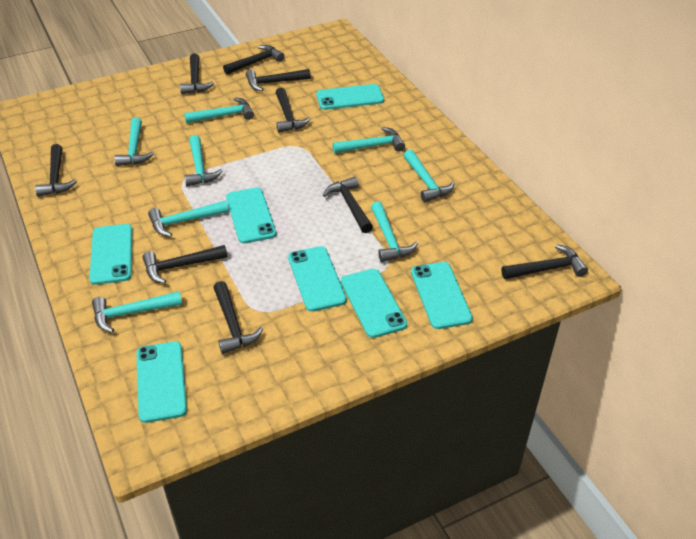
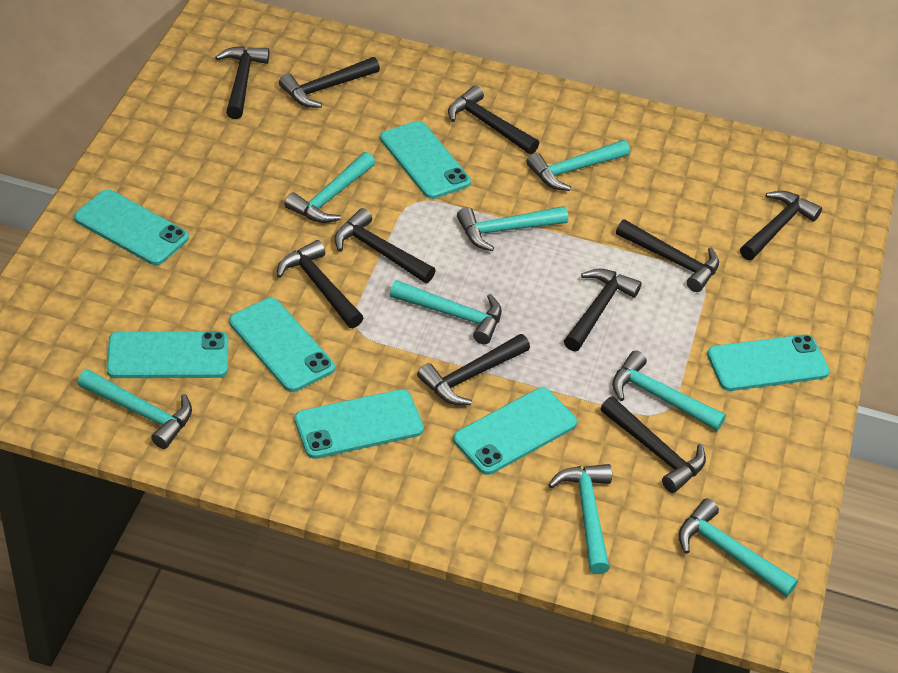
black hammer: [35,144,77,197] [142,245,228,283] [180,53,214,94] [213,281,263,354] [223,45,285,74] [246,69,311,91] [276,88,311,133] [323,177,373,233] [501,244,588,279] = 9 -> [215,46,269,119] [277,240,363,328] [279,57,380,108] [334,208,436,283] [417,334,530,405] [448,85,539,154] [564,269,642,351] [600,397,706,493] [616,219,719,292] [740,191,822,260] = 10

